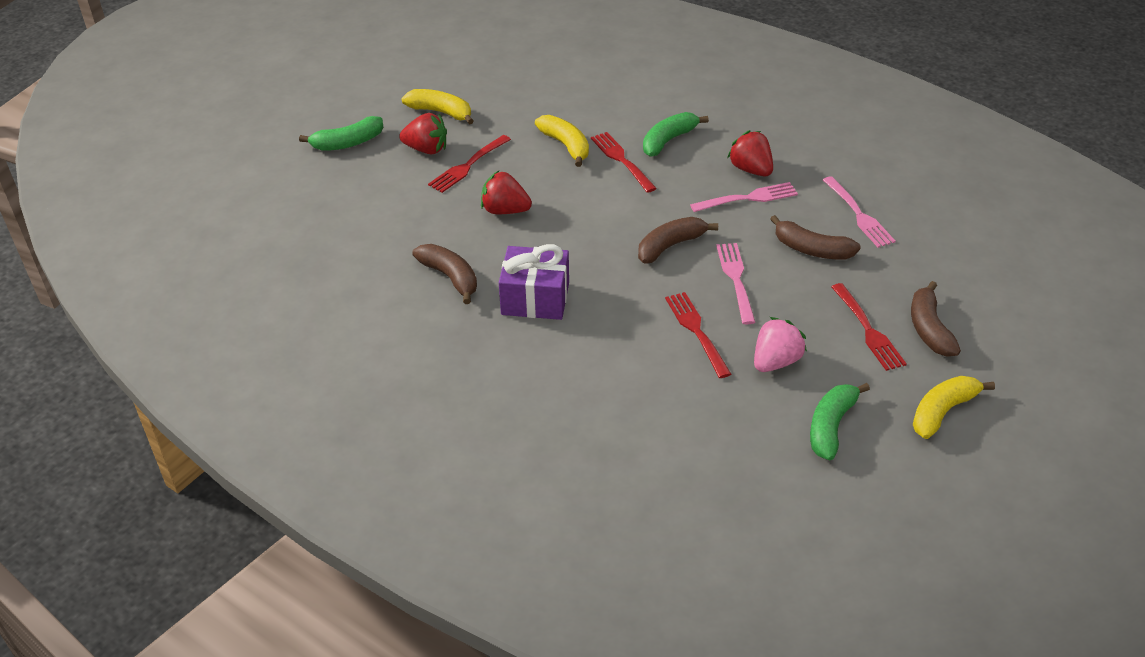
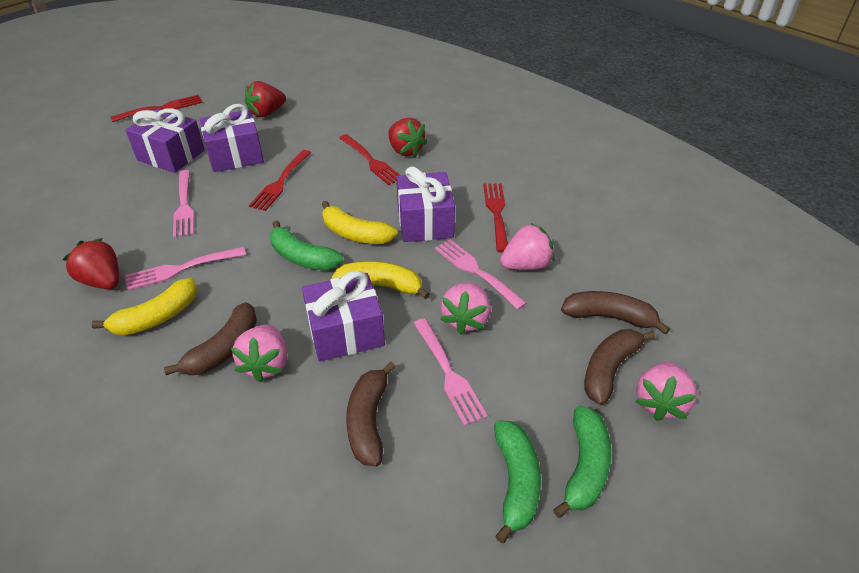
pink fork: [690,182,798,212] [716,243,755,325] [823,176,896,248] = 3 -> [125,247,246,291] [173,170,194,238] [414,318,488,426] [435,239,527,310] = 4
pink strawberry: [754,317,807,372] = 1 -> [231,325,287,382] [440,282,491,335] [500,223,555,270] [635,362,697,421] = 4
purple gift: [499,244,569,320] = 1 -> [126,108,205,173] [200,104,264,172] [302,271,385,362] [396,166,455,242] = 4

